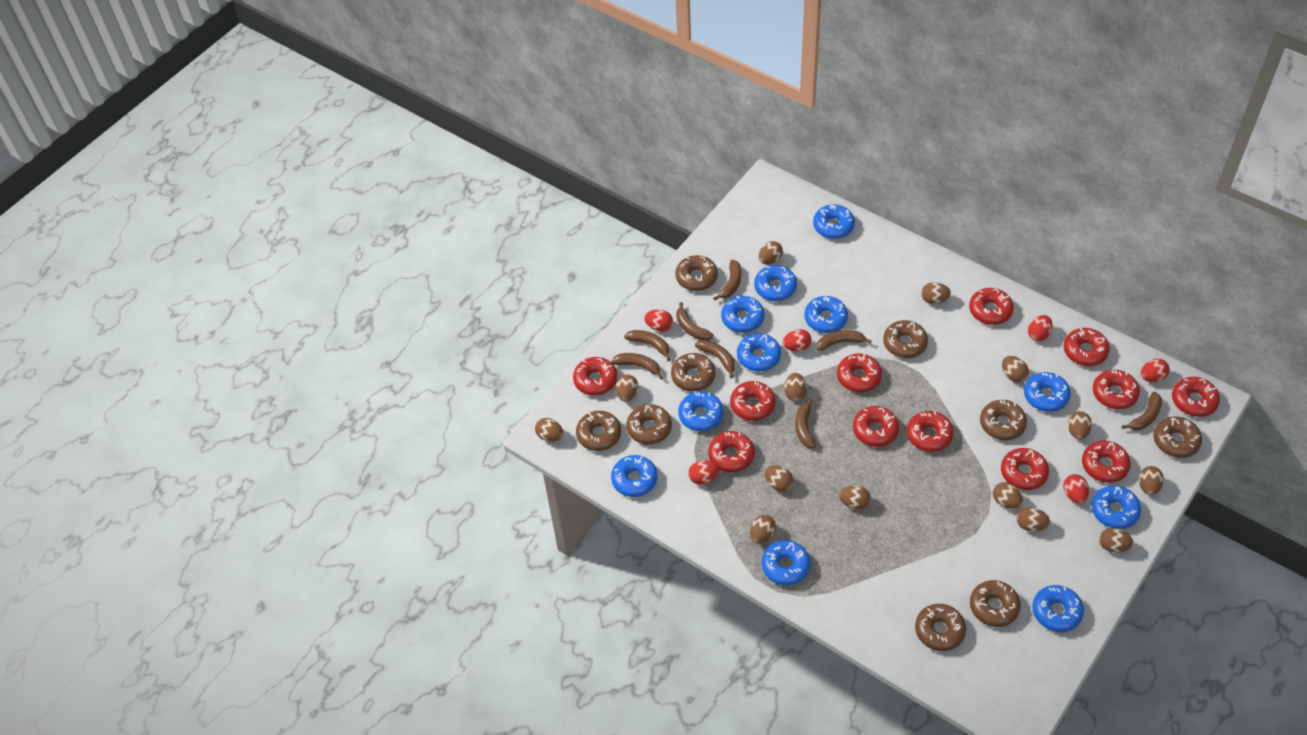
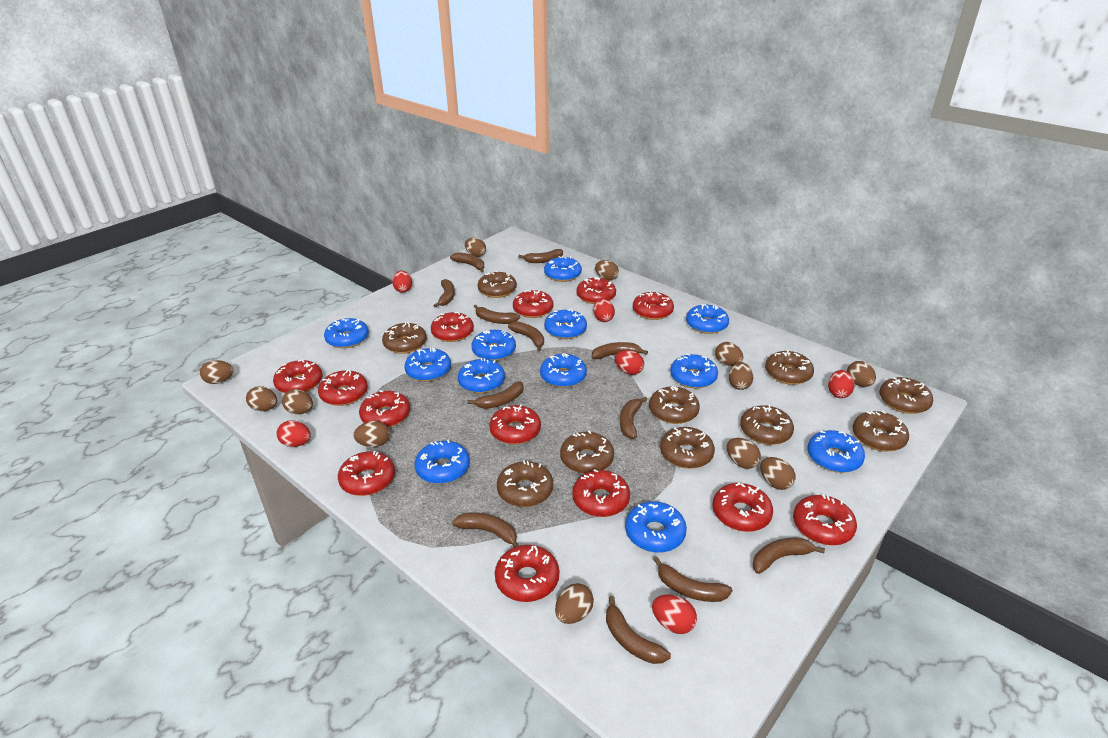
blue donut: [611,455,658,497] [678,391,724,431] [721,296,764,333] [737,333,781,371] [754,265,797,301] [762,540,810,585] [804,296,848,333] [813,204,855,239] [1024,372,1071,412] [1032,585,1084,632] [1092,485,1141,529] = 11 -> [324,318,369,348] [404,348,451,381] [415,439,470,484] [458,358,505,393] [471,330,516,361] [540,353,587,388] [544,256,582,282] [544,309,587,339] [625,501,687,553] [670,353,718,388] [686,304,729,334] [807,430,865,473] = 12
brown banana: [611,353,663,379] [624,330,671,361] [676,302,714,340] [695,340,735,378] [713,260,742,300] [795,399,816,448] [817,330,872,351] [1122,392,1162,430] = 8 -> [433,279,455,308] [450,252,484,272] [452,512,518,547] [467,381,524,409] [474,305,521,324] [508,321,544,351] [518,249,563,263] [592,342,648,359] [606,596,671,664] [620,397,648,439] [653,557,733,602] [752,538,825,574] = 12
brown donut: [576,411,621,451] [627,404,672,445] [671,353,715,392] [675,255,718,291] [883,320,928,358] [915,604,966,651] [970,580,1021,627] [980,400,1027,440] [1154,417,1202,458] = 9 -> [382,322,427,354] [478,271,517,298] [497,460,553,507] [560,431,614,474] [649,386,700,424] [660,427,715,469] [740,405,794,445] [765,350,814,385] [852,411,909,451] [879,377,933,414] = 10
brown egg: [535,418,563,442] [616,375,639,402] [750,515,776,544] [759,241,783,265] [765,465,794,492] [784,373,807,401] [839,486,871,510] [921,282,951,304] [993,482,1023,509] [1002,356,1029,382] [1017,507,1050,532] [1068,411,1092,439] [1099,528,1133,553] [1139,466,1164,495] = 14 -> [200,360,233,384] [246,386,277,411] [282,389,313,414] [353,421,390,447] [465,238,486,257] [555,583,594,624] [595,260,619,280] [715,342,743,366] [727,438,761,469] [729,362,753,390] [760,457,796,490] [847,361,876,387] = 12
red donut: [573,357,617,396] [708,431,755,472] [730,381,776,421] [837,353,882,392] [853,406,899,447] [907,411,954,452] [969,288,1014,325] [1001,448,1049,490] [1064,328,1110,366] [1082,441,1131,483] [1093,370,1140,409] [1172,377,1220,417] = 12 -> [273,359,322,393] [318,370,368,406] [338,451,395,496] [359,390,410,428] [431,312,474,342] [489,404,541,444] [495,545,559,602] [513,290,553,318] [572,469,630,517] [576,277,616,304] [633,291,674,320] [713,483,773,532] [793,494,857,545] = 13

